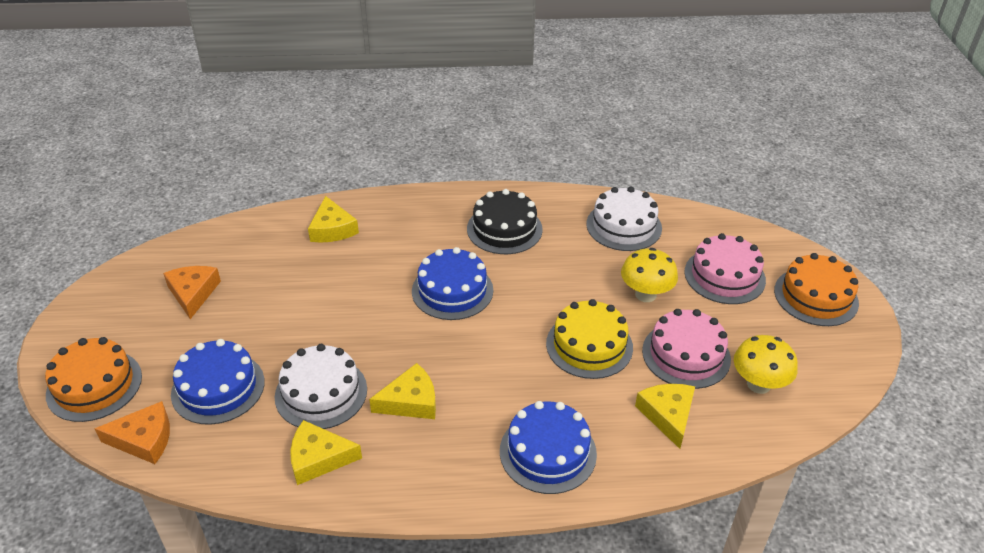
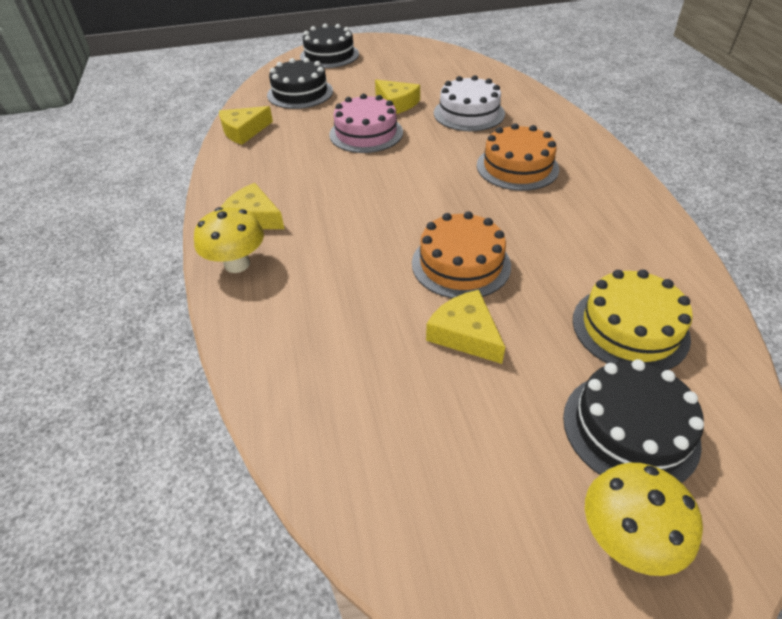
black cake: [467,189,543,254] = 1 -> [267,58,333,109] [300,24,359,68] [563,359,704,483] = 3
blue cake: [171,339,265,425] [412,247,493,320] [500,401,597,494] = 3 -> none = 0
orange cheese: [94,401,170,464] [163,266,221,319] = 2 -> none = 0
pink cake: [642,309,731,389] [685,233,766,304] = 2 -> [329,94,403,153] = 1
white cake: [275,344,367,429] [586,187,662,251] = 2 -> [434,75,505,131] = 1

